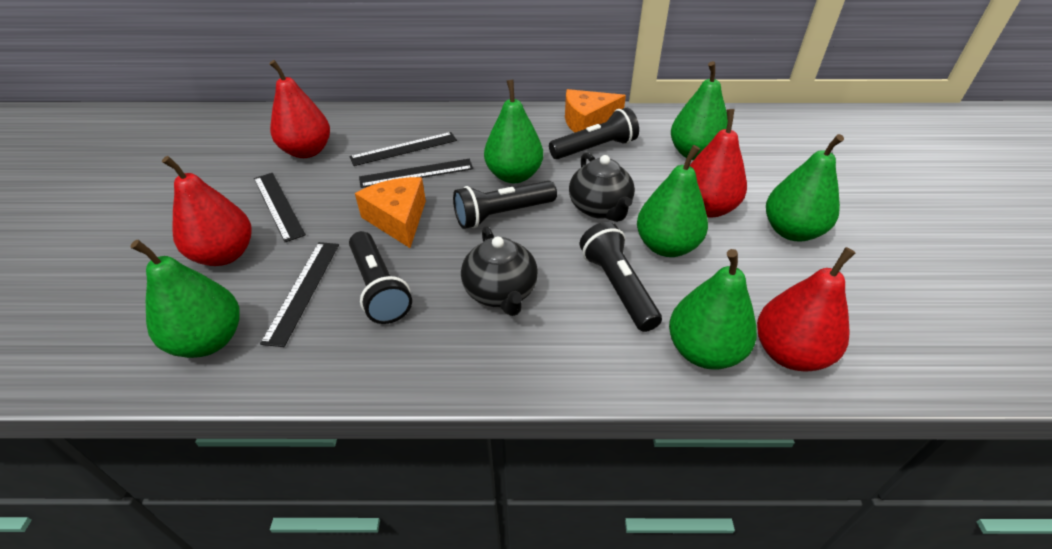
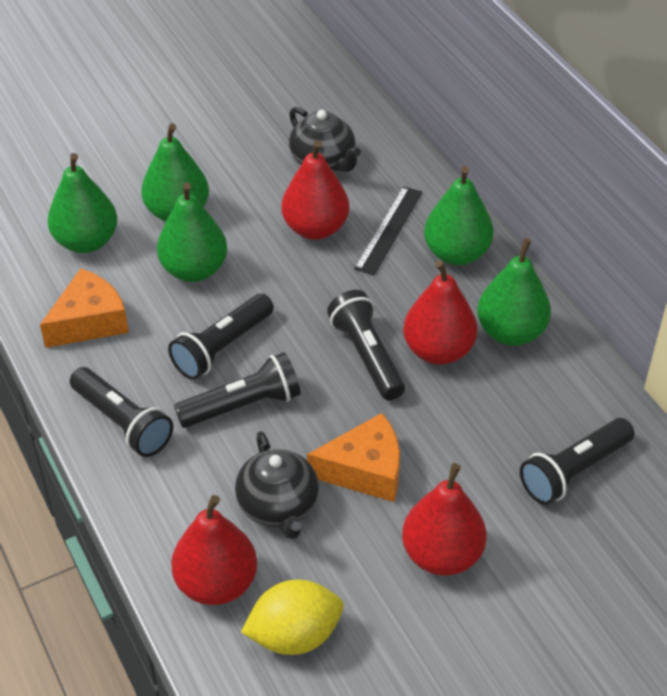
black flashlight: [349,231,412,324] [453,181,557,229] [549,108,639,159] [580,222,662,332] = 4 -> [70,367,173,457] [168,294,274,380] [174,352,301,428] [327,290,405,400] [520,418,634,505] = 5
black ruler: [254,173,306,243] [260,242,339,347] [349,132,457,166] [359,159,473,188] = 4 -> [354,186,423,275] = 1
green pear: [130,240,240,358] [484,80,543,183] [637,145,708,257] [669,249,757,370] [671,61,728,160] [766,134,844,241] = 6 -> [48,153,117,253] [141,123,209,222] [157,182,227,282] [424,166,493,265] [477,238,551,346] = 5
yellow lemon: none = 0 -> [241,580,344,655] = 1

